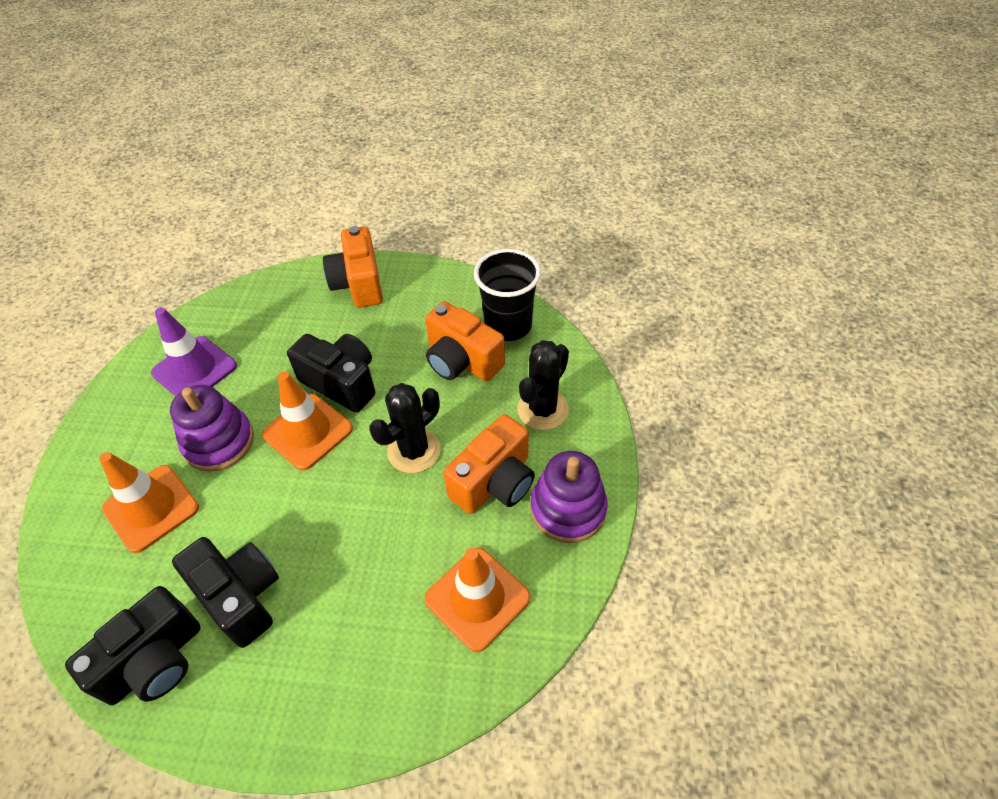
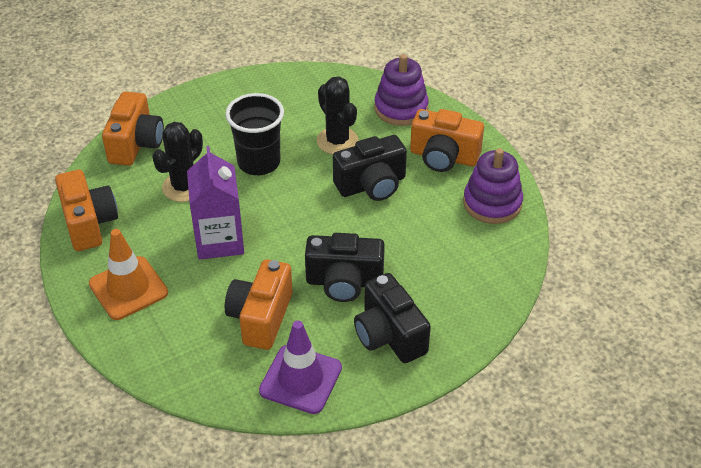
orange camera: [323,226,383,308] [425,301,505,381] [443,414,535,514] = 3 -> [55,170,118,251] [102,91,164,166] [225,259,293,350] [410,109,484,172] = 4
orange traffic cone: [99,452,199,553] [262,371,353,470] [425,548,530,652] = 3 -> [89,229,168,320] = 1
purple carton: none = 0 -> [187,146,244,260] = 1

